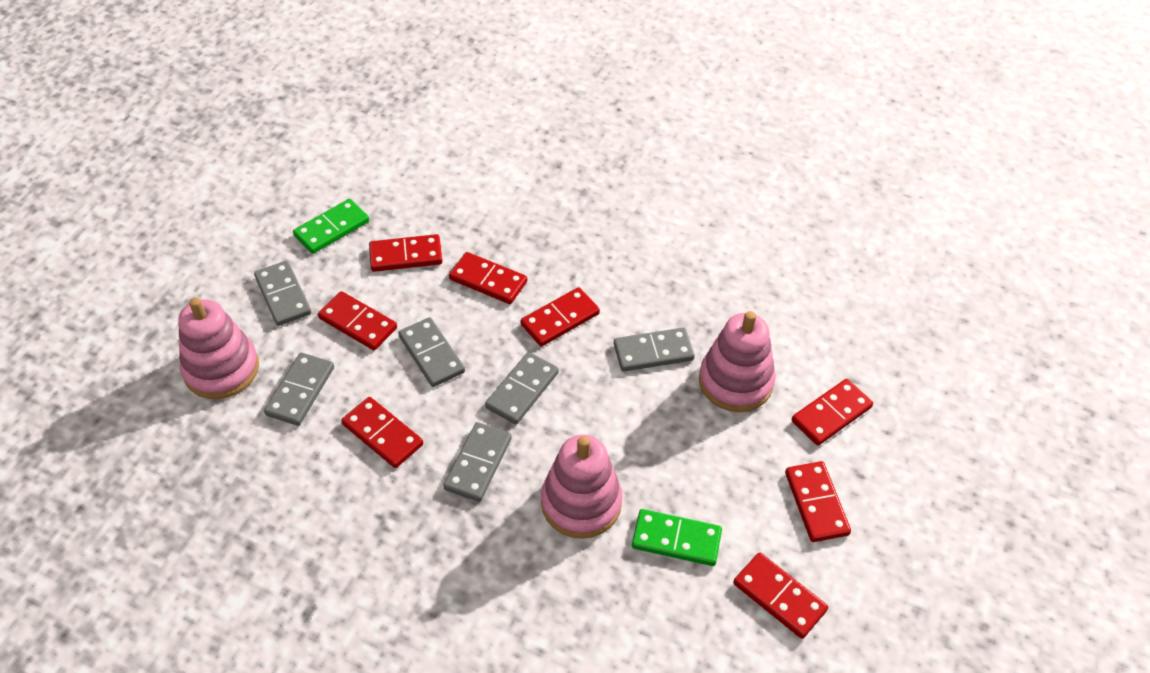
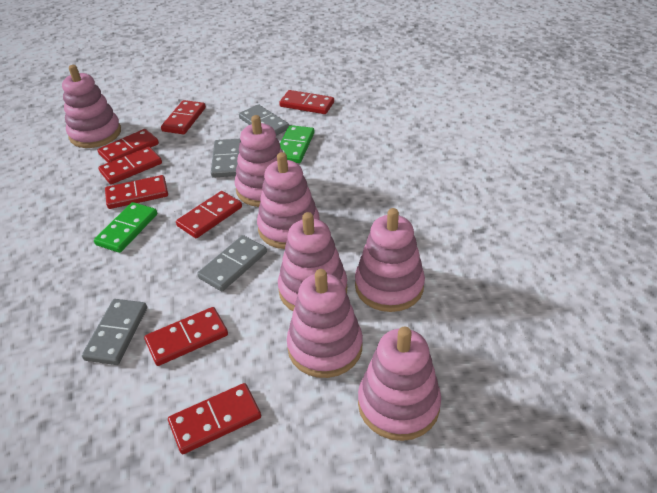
grey domino: [254,261,312,326] [264,353,334,426] [398,317,465,387] [443,422,512,502] [485,352,559,424] [614,328,695,371] = 6 -> [82,299,147,365] [197,235,267,291] [211,139,241,178] [239,104,289,135] = 4
pink stacking toy: [178,297,259,399] [541,435,623,539] [699,311,776,412] = 3 -> [62,65,121,148] [235,115,283,207] [257,152,320,249] [278,212,347,311] [287,269,363,378] [355,208,425,312] [358,326,441,441] = 7

